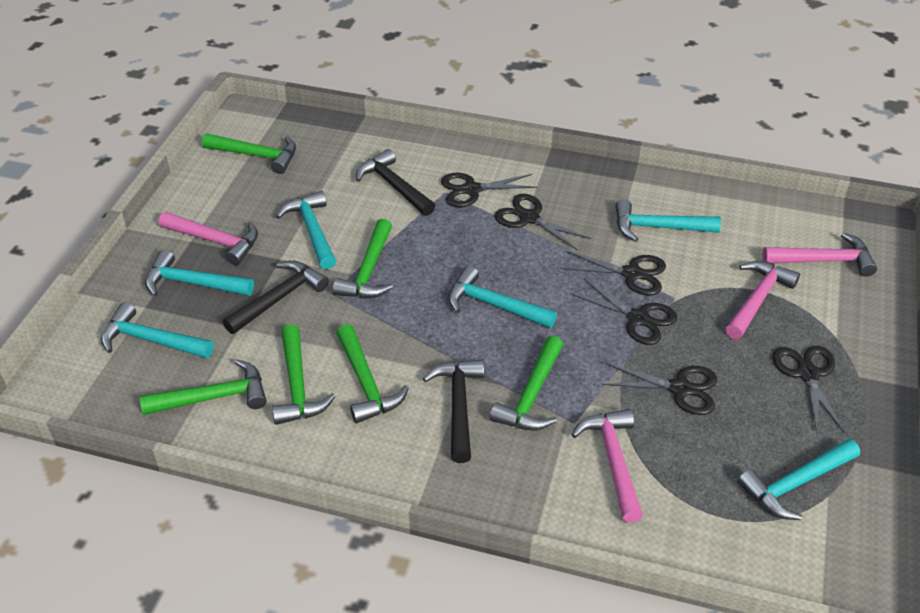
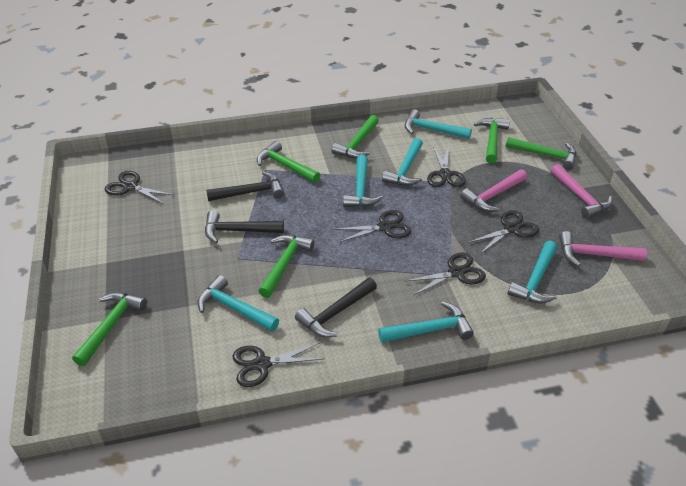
pink hammer: [159,212,258,265] [571,409,643,523] [725,261,800,339] [762,233,877,276] = 4 -> [460,169,527,212] [551,164,612,219] [559,231,647,267] = 3

